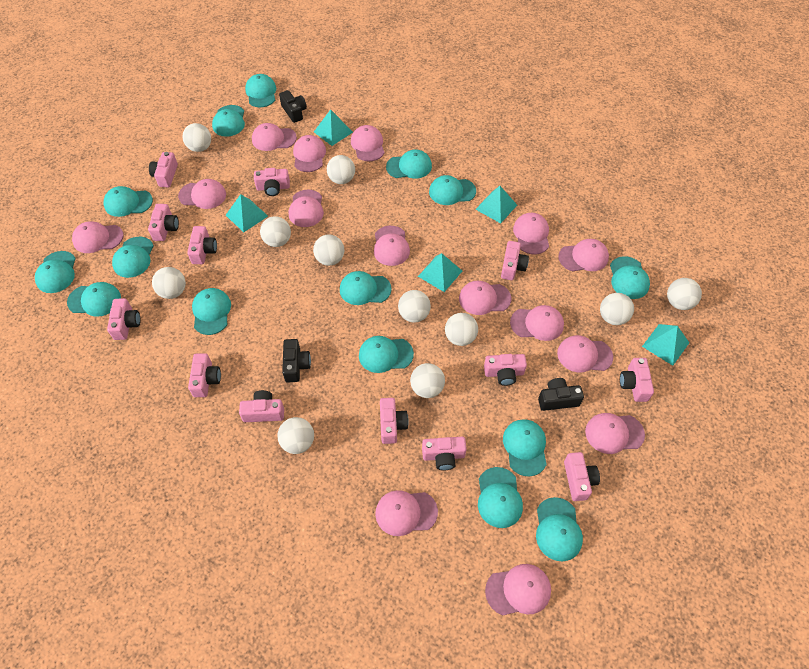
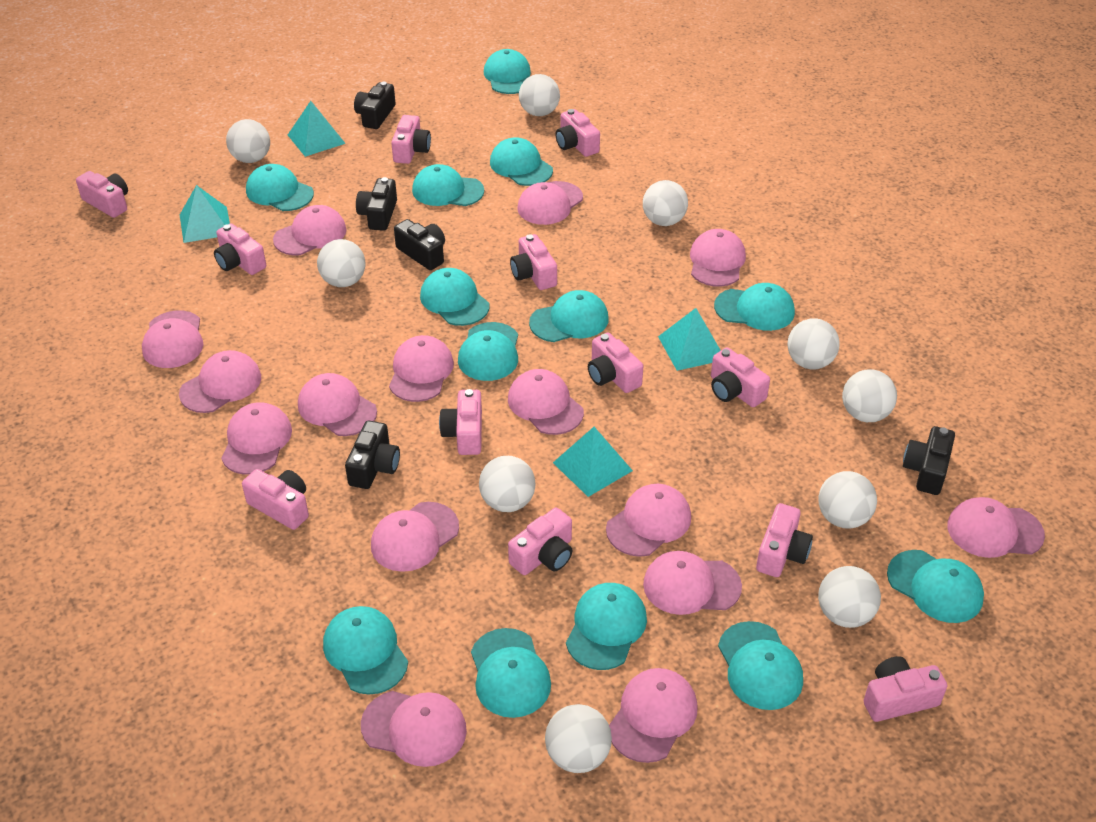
black camera: [279,90,307,123] [282,339,311,383] [538,378,584,411] = 3 -> [345,421,400,489] [354,82,396,129] [356,177,397,231] [394,219,445,270] [903,426,955,495] = 5
pink camera: [107,298,141,340] [148,204,179,241] [149,152,178,187] [187,226,217,264] [188,353,221,397] [239,390,284,422] [254,168,290,196] [380,398,409,444] [422,437,467,471] [484,354,527,386] [501,241,529,280] [564,452,600,501] [620,358,654,402] = 13 -> [76,171,128,218] [214,223,266,275] [242,469,309,530] [391,115,431,164] [439,389,482,455] [508,508,572,575] [510,234,557,290] [555,109,600,157] [588,332,643,393] [711,347,770,407] [756,503,813,577] [863,656,947,722] = 12
turquoise cap: [35,251,76,293] [67,282,121,317] [103,186,153,217] [112,237,154,278] [192,288,231,335] [212,105,245,137] [245,74,276,107] [340,271,392,305] [359,336,414,373] [386,149,432,178] [429,175,476,205] [478,467,523,528] [503,419,547,477] [536,497,583,561] [610,256,650,299] = 15 -> [246,164,314,211] [323,606,408,695] [412,164,484,206] [420,268,489,326] [458,322,518,381] [471,628,551,718] [484,49,531,94] [490,137,553,186] [529,290,609,342] [566,583,647,670] [714,283,795,331] [718,621,803,710] [887,550,984,623] = 13
turquoise pyramid: [226,194,268,232] [314,109,353,146] [418,253,462,292] [475,186,517,223] [642,324,689,366] = 5 -> [180,185,230,243] [288,101,346,157] [553,427,633,497] [658,308,721,371] = 4
white ball: [152,267,186,299] [183,123,211,152] [260,216,291,247] [277,417,314,454] [313,235,344,266] [327,155,355,184] [398,290,431,322] [410,363,445,398] [445,313,478,346] [600,293,634,325] [667,278,702,310] = 11 -> [226,119,270,163] [317,239,366,287] [479,456,536,512] [519,74,560,116] [545,704,612,773] [643,180,688,226] [787,318,840,370] [818,471,877,529] [818,566,881,628] [842,369,897,422] = 10

